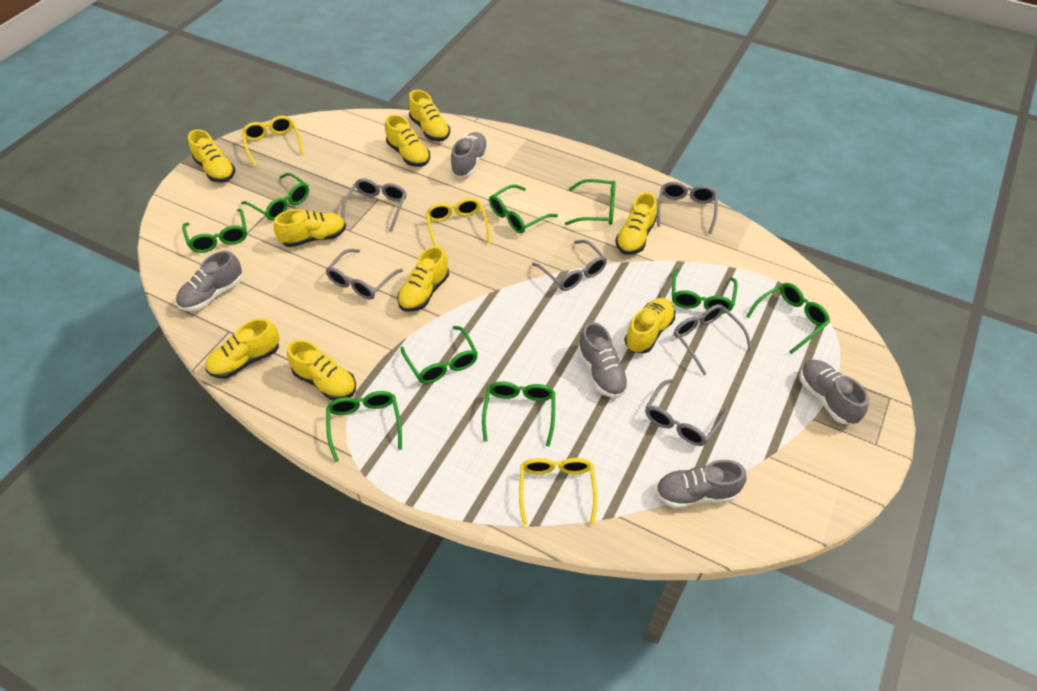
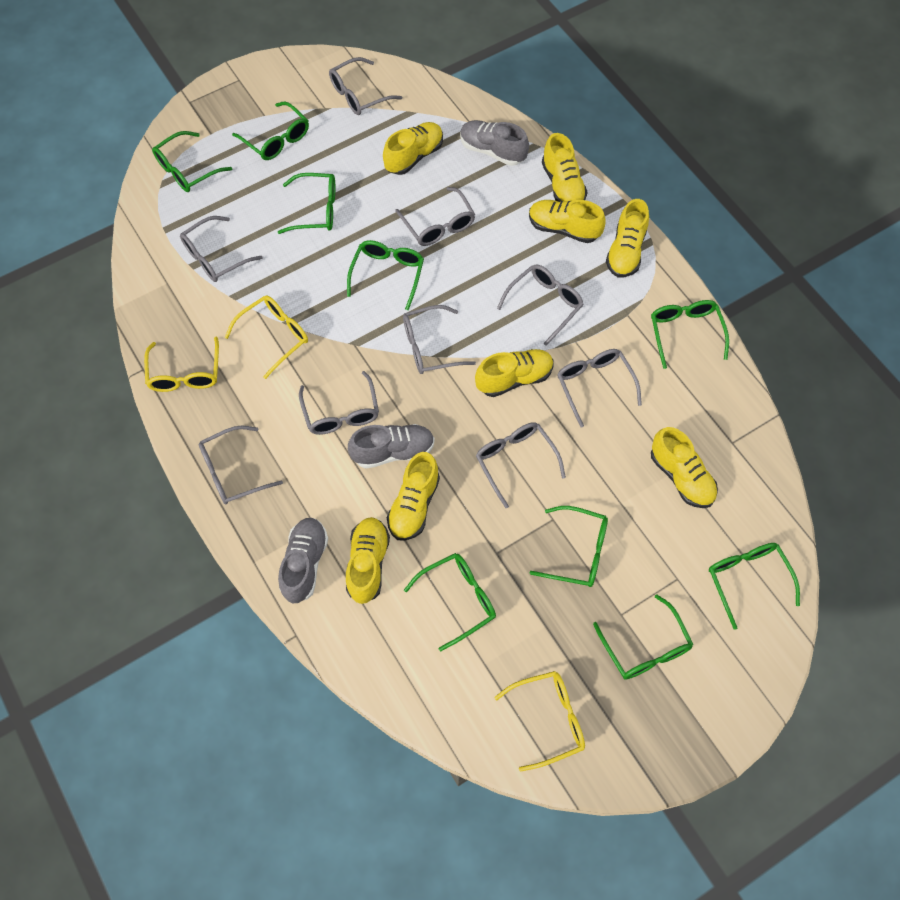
grey glasses: [326,249,403,300] [341,178,407,232] [532,240,607,291] [645,379,727,446] [657,182,718,234] [673,304,752,375] = 6 -> [180,216,262,282] [199,425,283,505] [299,371,379,435] [329,57,402,115] [395,187,475,246] [403,305,476,374] [476,422,566,508] [497,264,584,346] [557,349,642,427] = 9
grey shoe: [176,251,242,311] [450,132,489,177] [578,322,629,398] [655,460,746,508] [800,360,869,424] = 5 -> [278,518,328,603] [348,424,435,469] [460,120,529,166] = 3
yellow shoe: [188,129,236,182] [206,318,280,378] [274,209,346,247] [287,340,356,400] [385,114,430,167] [397,246,449,312] [408,90,450,141] [615,192,657,255] [624,298,675,353] = 9 -> [346,517,390,604] [383,122,443,175] [387,452,440,541] [475,349,554,397] [529,200,606,243] [542,133,588,202] [606,199,649,278] [651,427,718,508] = 8

